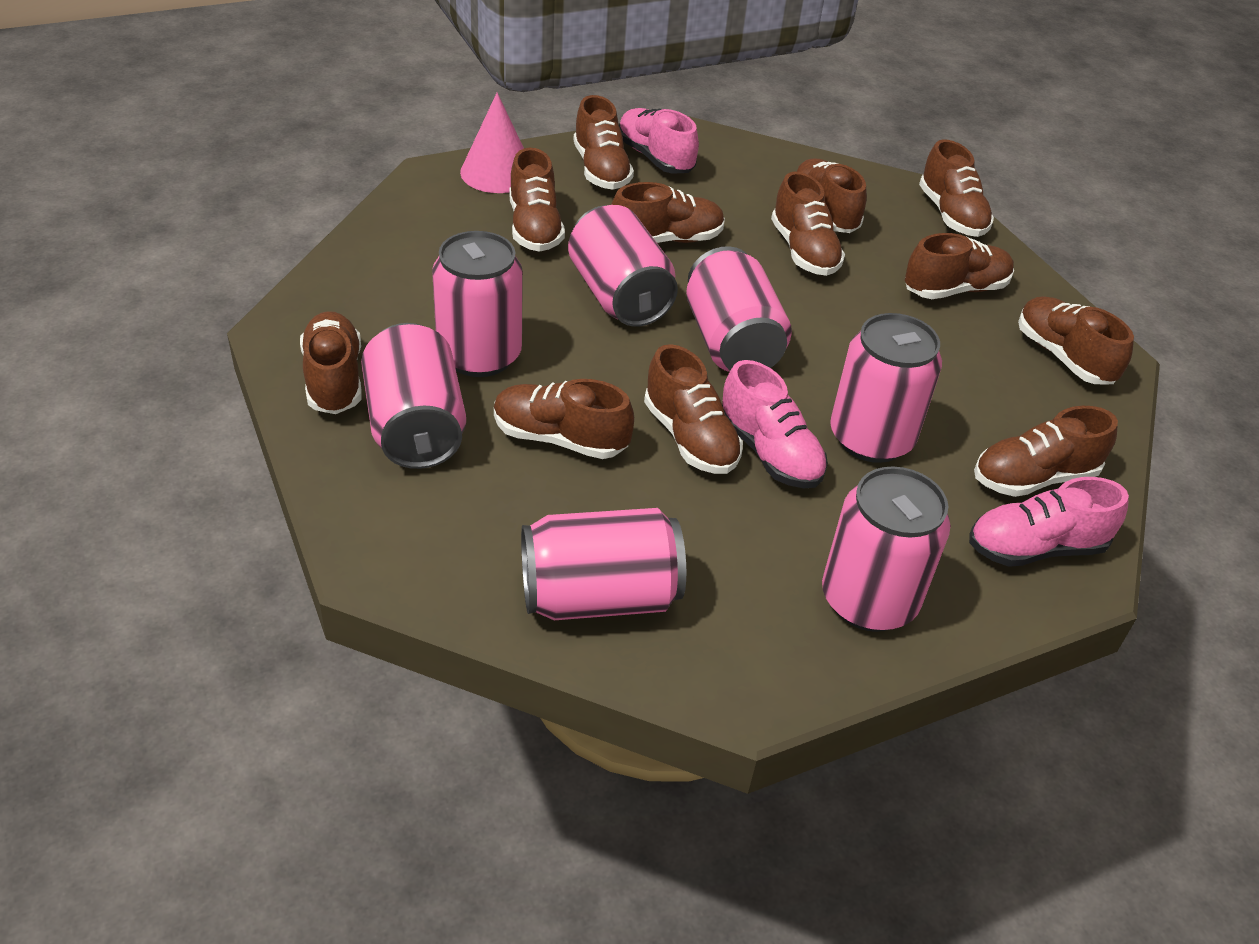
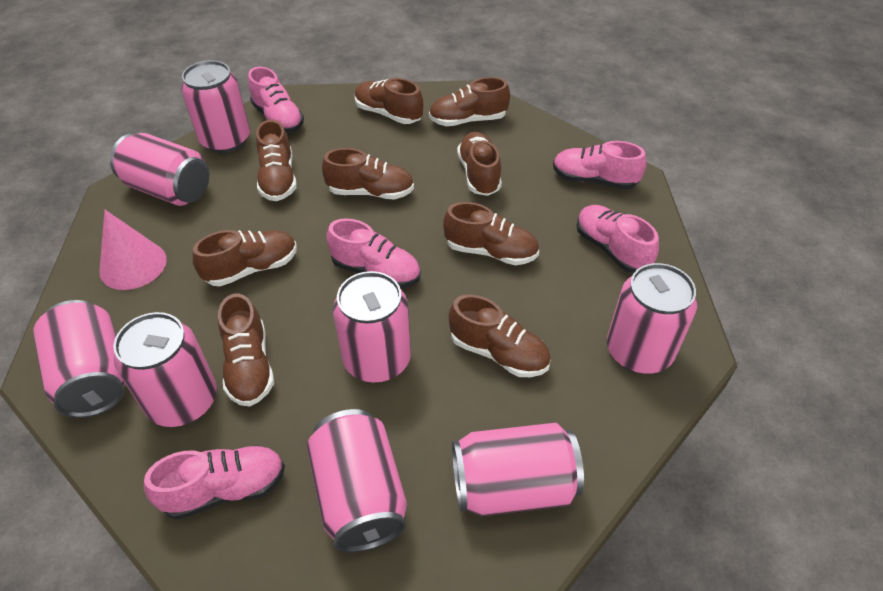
brown shoe: [300,311,361,414] [494,379,634,459] [509,148,565,252] [574,95,634,190] [611,182,725,243] [644,344,743,474] [771,172,845,276] [796,159,867,233] [905,233,1014,299] [919,139,994,237] [974,406,1118,497] [1018,296,1134,384] = 12 -> [192,230,297,287] [218,293,274,407] [256,120,297,201] [322,148,414,199] [355,78,423,124] [429,77,510,126] [443,202,539,265] [448,295,551,377] [457,132,502,196] = 9
pink can: [361,323,466,469] [432,231,523,377] [521,508,686,620] [568,205,678,327] [686,246,792,372] [822,466,950,632] [830,313,942,463] = 7 -> [33,300,125,418] [110,133,209,206] [113,312,217,427] [181,60,250,153] [307,409,407,552] [333,271,411,383] [452,423,584,516] [607,263,697,374] = 8
pink shoe: [619,108,699,174] [722,360,828,488] [969,477,1129,567] = 3 -> [144,445,285,520] [248,67,304,133] [327,219,421,288] [553,141,647,189] [577,205,659,273] = 5

